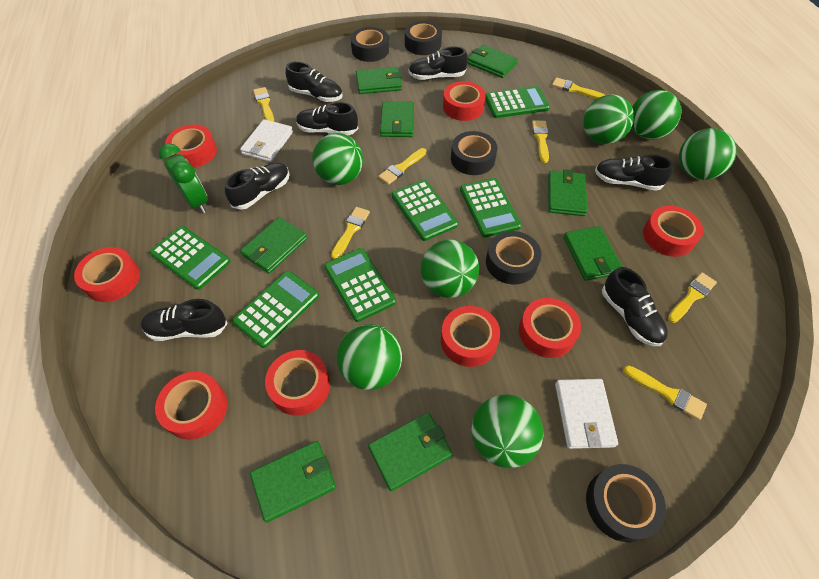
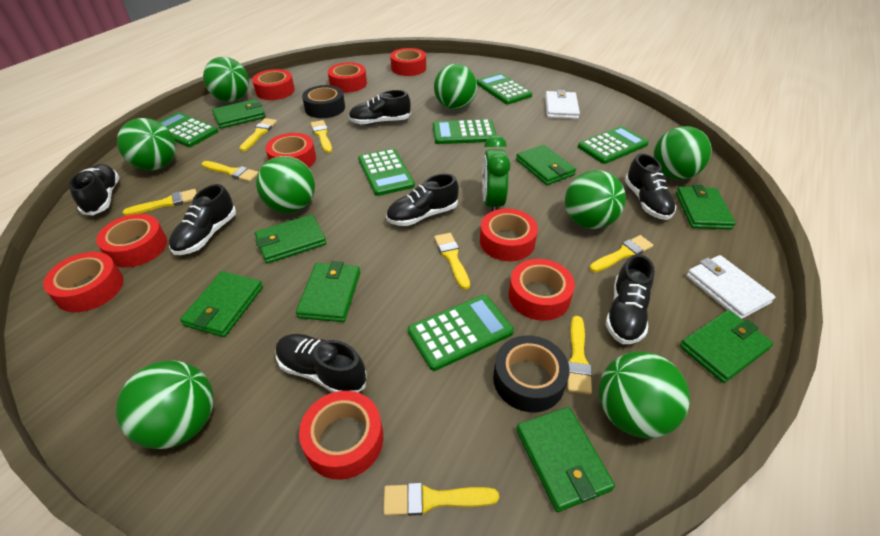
black tape: [351,27,389,62] [405,21,442,55] [451,131,497,175] [486,231,541,284] [586,464,666,542] = 5 -> [302,85,345,118] [493,335,570,412] = 2
green ball: [312,133,363,185] [337,324,402,390] [421,240,479,298] [471,395,544,468] [583,95,634,144] [632,90,682,140] [679,128,736,180] = 7 -> [116,360,214,449] [117,118,176,170] [203,57,249,102] [256,156,315,213] [434,64,477,110] [565,170,626,229] [599,352,690,439] [654,126,711,180] = 8
red tape: [74,247,140,302] [155,372,227,440] [165,124,217,168] [265,350,330,416] [441,306,500,367] [443,81,486,121] [519,298,581,358] [643,206,703,257] = 8 -> [43,252,124,312] [96,214,167,268] [252,69,295,100] [265,133,316,168] [299,391,383,480] [328,62,367,93] [390,48,426,76] [480,209,538,261] [509,259,575,321] = 9
yellow brush: [253,87,274,122] [331,207,370,259] [378,148,427,185] [532,121,549,163] [552,77,605,99] [623,365,707,420] [668,272,717,323] = 7 -> [123,189,197,216] [202,161,258,182] [240,118,277,151] [311,120,332,153] [383,483,499,516] [434,233,470,290] [567,316,592,395] [589,235,653,272] = 8

